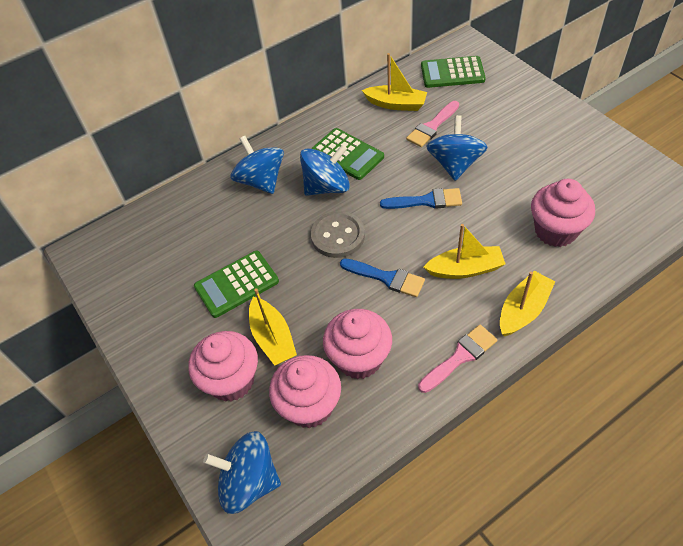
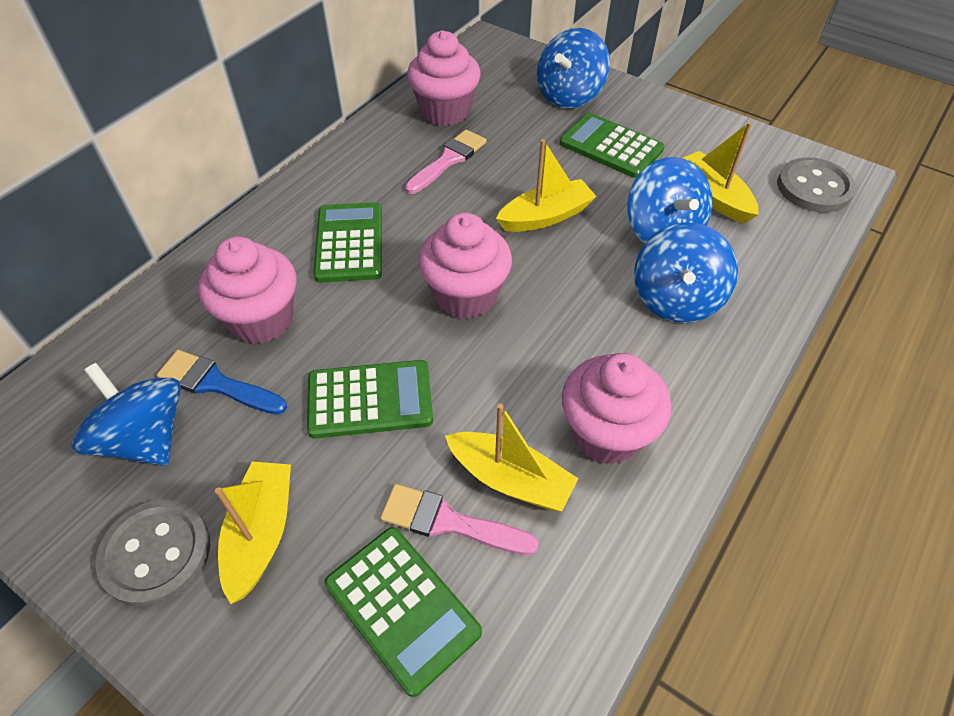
blue brush: [340,258,425,297] [380,188,462,209] = 2 -> [157,350,287,415] = 1
green calculator: [194,251,279,318] [311,128,384,180] [421,56,486,88] = 3 -> [307,360,433,439] [313,202,382,283] [325,527,482,697] [560,113,664,178] = 4
grey button: [311,211,365,258] = 1 -> [95,500,210,607] [777,157,856,213] = 2

